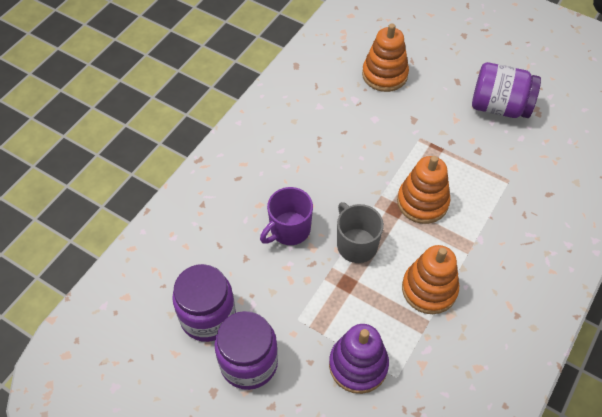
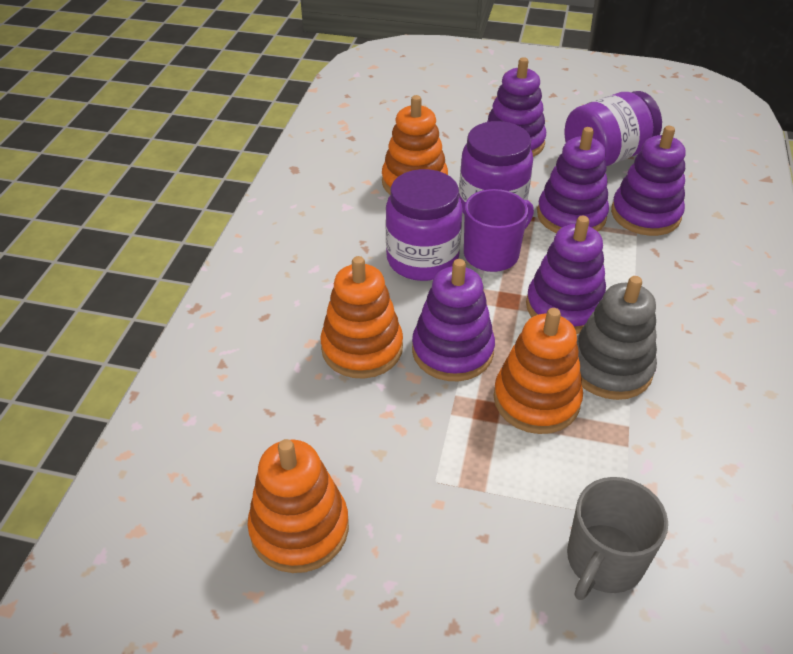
grey stacking toy: none = 0 -> [577,276,657,400] = 1
orange stacking toy: [362,23,409,92] [397,156,450,224] [402,245,459,314] = 3 -> [247,439,349,573] [320,256,403,379] [382,95,448,194] [494,308,583,434] = 4
purple stacking toy: [329,324,389,394] = 1 -> [412,259,495,381] [487,57,546,157] [526,216,606,334] [537,127,609,233] [611,126,686,236] = 5

